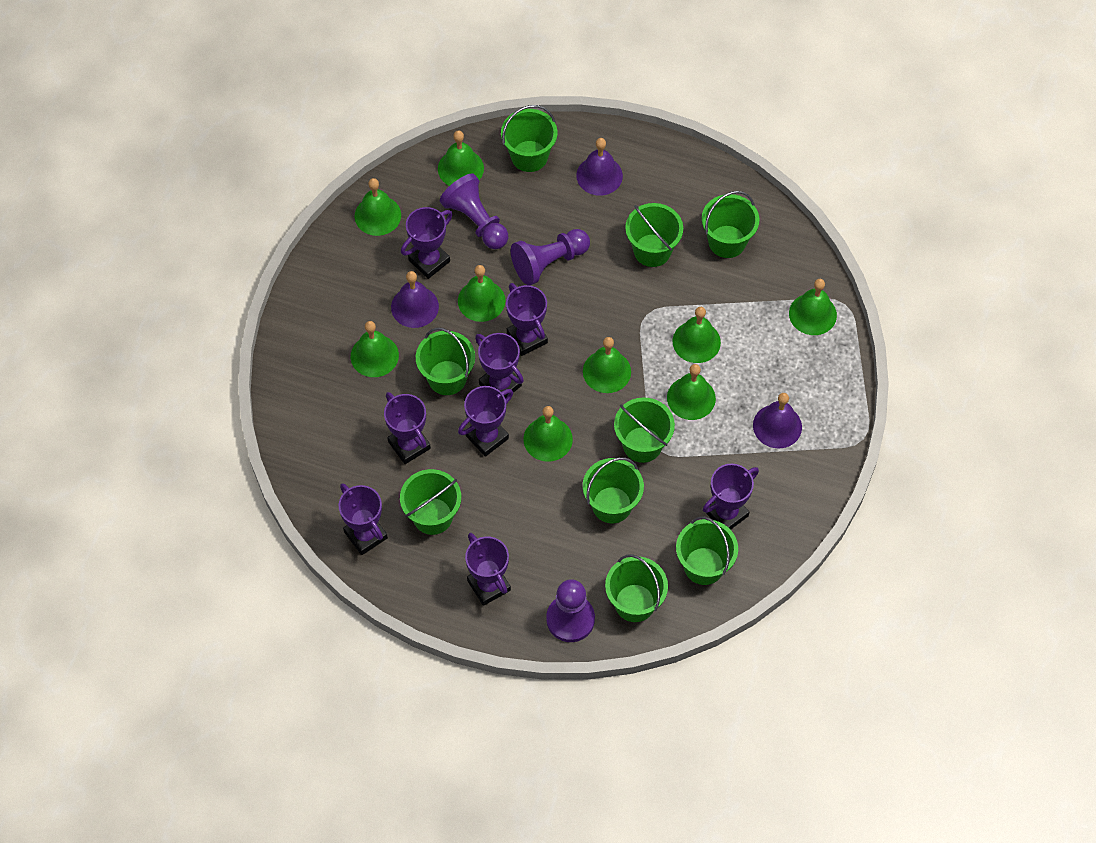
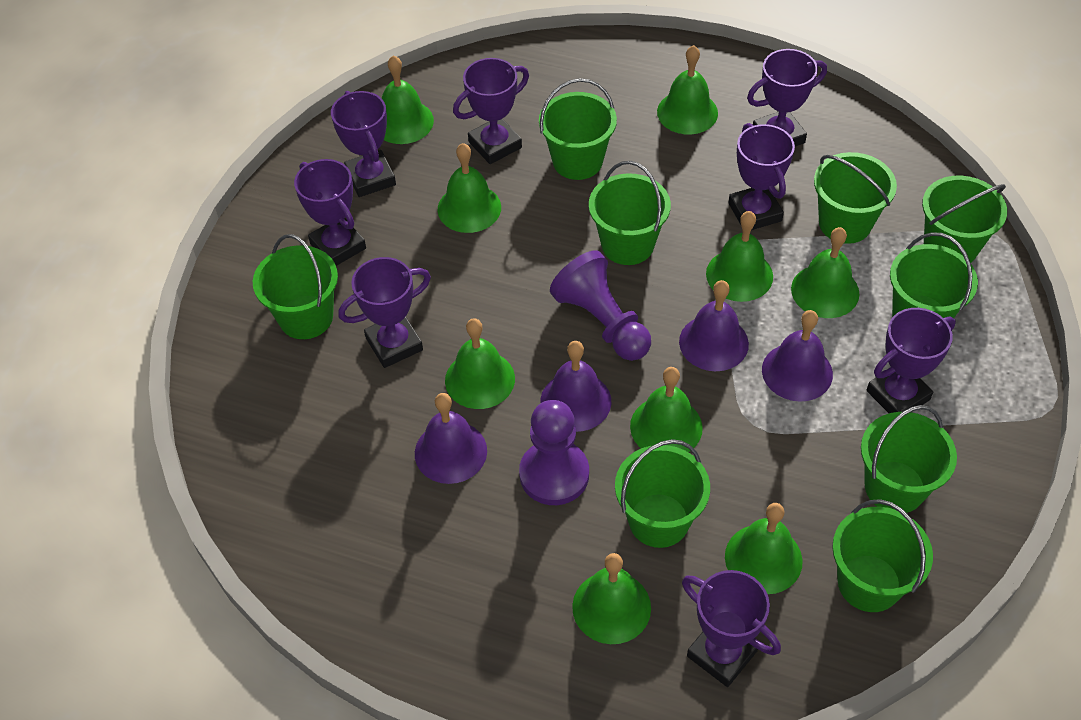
purple bell: [391,271,439,328] [576,138,623,196] [753,393,802,448] = 3 -> [415,393,487,484] [540,341,611,432] [679,280,749,371] [762,310,833,402] = 4
purple pawn: [440,173,508,249] [511,229,590,285] [546,579,595,642] = 3 -> [519,400,589,505] [550,250,651,361] = 2

